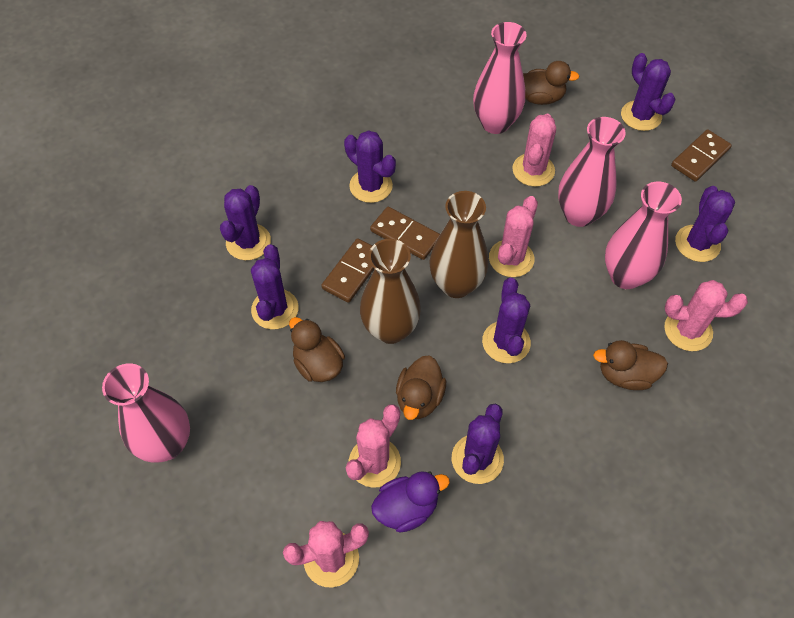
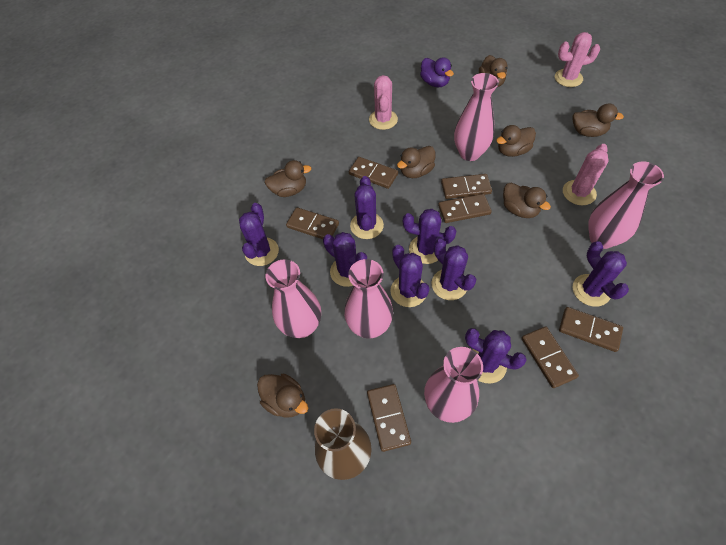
brown domino: [321,239,374,303] [370,207,440,260] [671,129,732,182] = 3 -> [286,207,339,239] [349,157,398,189] [367,384,411,452] [438,194,492,223] [441,174,492,199] [522,327,579,388] [559,307,623,352] = 7
brown duck: [289,317,345,382] [396,355,446,420] [523,61,579,105] [593,340,668,390] = 4 -> [257,373,308,418] [264,160,311,197] [397,146,435,178] [479,55,508,87] [496,125,536,157] [503,183,551,218] [572,104,624,137] = 7
brown vase: [360,239,421,344] [429,191,489,298] = 2 -> [314,408,371,480] = 1
pink cactus: [283,521,369,588] [346,404,401,488] [489,196,538,277] [512,114,556,187] [664,280,748,351] = 5 -> [369,75,398,130] [555,32,600,87] [563,144,609,205] = 3
pink vase: [102,363,190,462] [473,22,527,134] [558,117,625,227] [605,181,682,289] = 4 -> [265,259,321,338] [344,259,393,338] [424,347,483,423] [454,73,499,161] [588,162,664,249] = 5
purple cactus: [220,185,271,260] [251,244,299,329] [344,130,396,203] [452,404,504,484] [482,278,531,363] [621,53,676,131] [675,186,735,262] = 7 -> [239,203,279,266] [323,232,367,287] [350,176,384,239] [390,245,430,307] [403,209,457,264] [431,239,476,300] [465,328,527,384] [573,241,629,307] = 8

